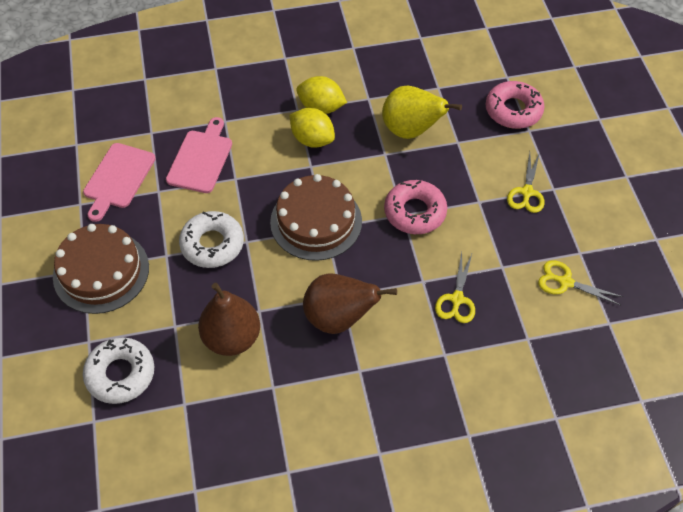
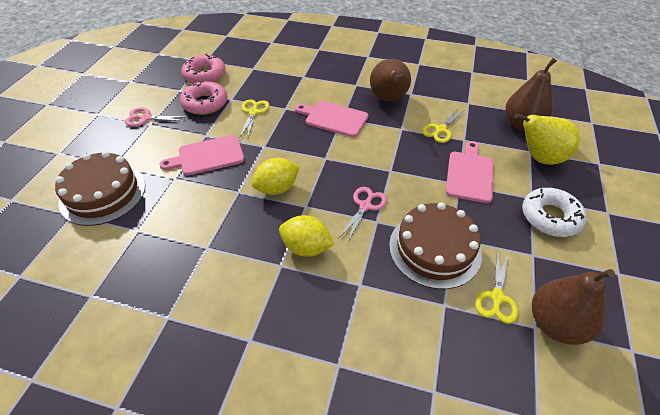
brown pear: [198,283,260,356] [303,273,397,334] = 2 -> [370,59,411,101] [505,58,557,131] [532,269,615,345] = 3
pink cutting board: [83,143,156,222] [166,117,232,193] = 2 -> [159,135,244,176] [295,101,368,137] [446,141,493,203] = 3
pink scissors: none = 0 -> [125,108,188,127] [339,187,387,243] = 2
white donut: [83,337,154,404] [179,211,244,268] = 2 -> [522,188,587,237] = 1

